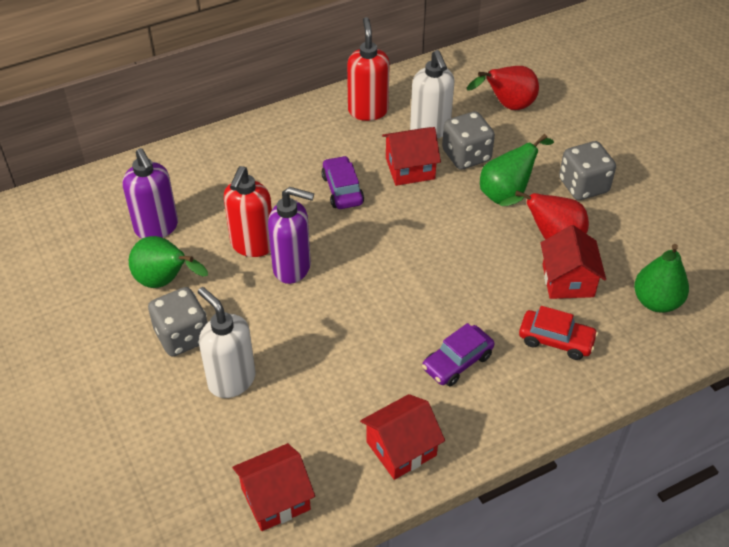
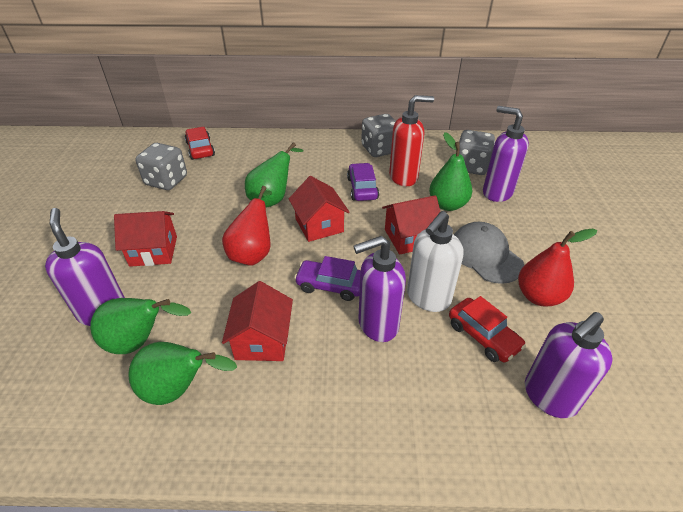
green pear: [129,236,208,288] [480,134,554,204] [634,244,689,313] = 3 -> [90,298,191,354] [128,342,237,405] [245,142,304,207] [429,132,472,211] = 4
grey cap: none = 0 -> [454,222,524,284] = 1
purple soap dispenser: [122,148,178,239] [268,187,314,284] = 2 -> [45,208,125,326] [353,236,406,342] [483,106,529,202] [525,312,613,418] = 4
red car: [519,306,598,360] = 1 -> [185,127,215,160] [449,296,526,363] = 2
red soap dispenser: [224,166,272,257] [347,17,390,121] = 2 -> [389,95,434,186] = 1
white soap dispenser: [198,287,255,398] [410,50,454,139] = 2 -> [407,211,463,312] = 1

